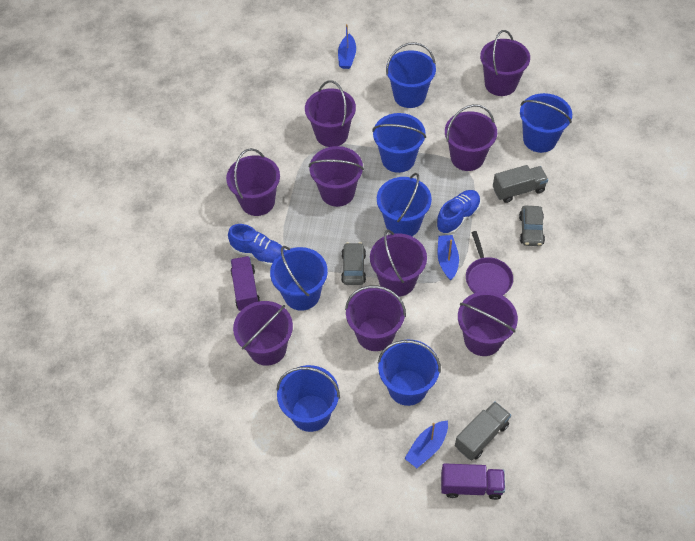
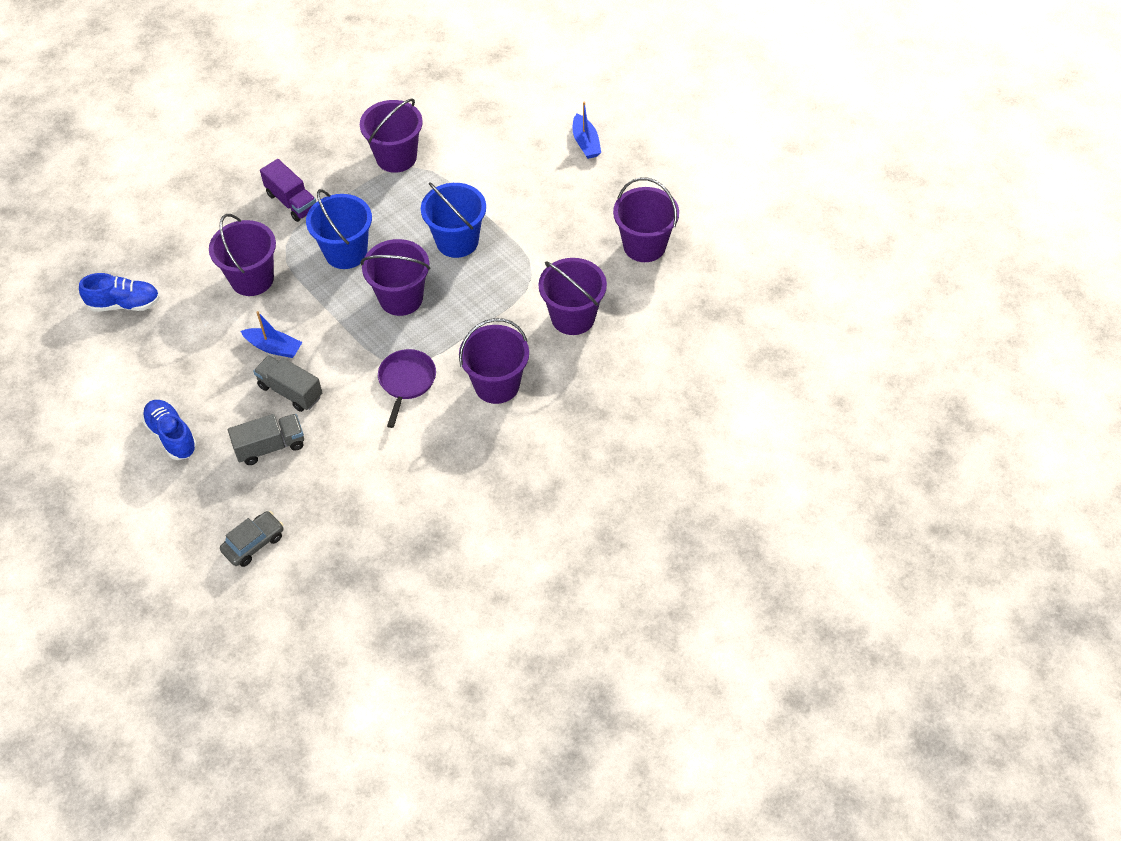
blue boat: [338,24,356,69] [404,420,448,468] [437,235,459,280] = 3 -> [241,311,302,358] [572,102,601,159] = 2
blue bucket: [270,246,328,311] [276,365,340,432] [372,113,426,173] [377,173,432,236] [378,339,441,406] [386,42,436,108] [520,93,572,153] = 7 -> [306,189,372,269] [421,182,486,258] = 2
grey car: [341,242,366,285] [519,206,545,246] = 2 -> [220,511,284,567] = 1
purple bucket: [226,148,280,216] [233,301,293,366] [305,80,356,147] [309,146,364,207] [345,286,406,351] [370,229,427,297] [445,104,497,171] [458,291,518,356] [480,30,530,96] = 9 -> [209,214,276,296] [360,98,423,173] [361,239,430,316] [459,318,529,404] [538,258,607,335] [613,177,679,262] = 6
purple truck: [231,256,260,311] [441,463,505,500] = 2 -> [260,159,316,222] = 1

